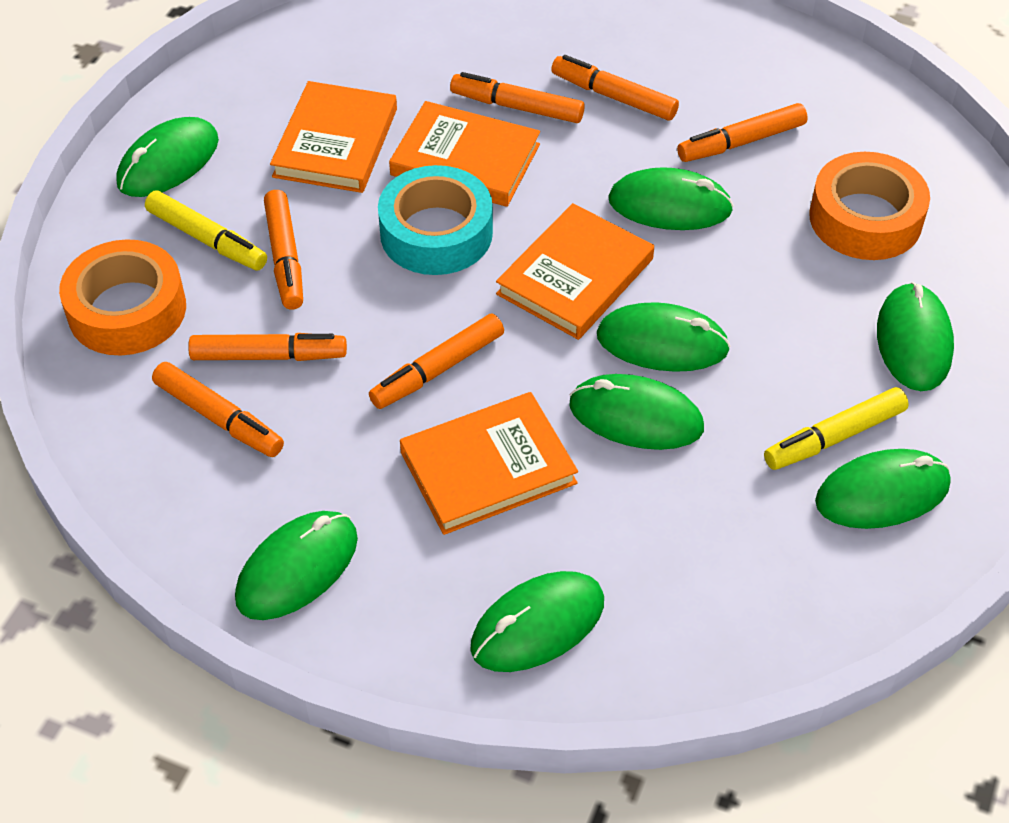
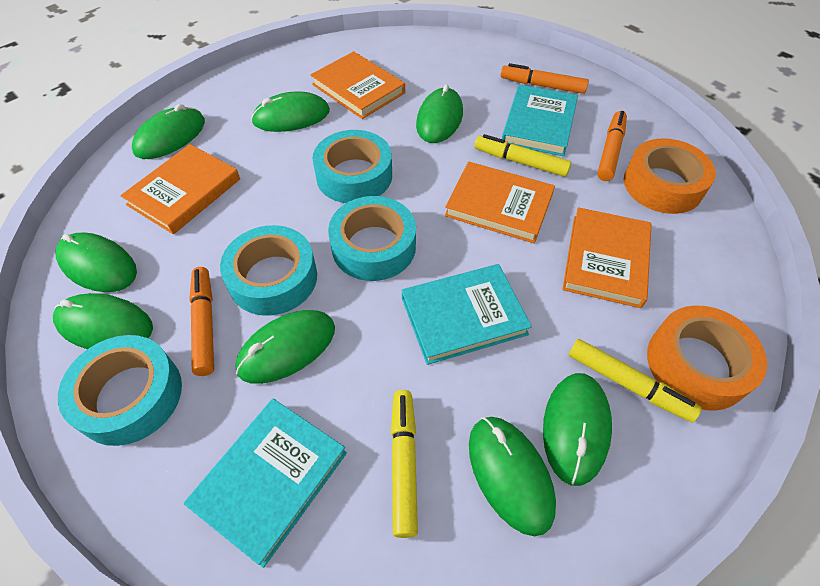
orange marker: [152,362,284,457] [188,333,347,361] [264,190,303,309] [369,313,504,409] [450,72,585,123] [551,55,679,120] [677,103,808,162] = 7 -> [189,267,214,376] [501,63,589,94] [597,111,627,181] = 3
turquoise book: none = 0 -> [184,399,347,568] [402,264,532,365] [502,85,578,156] = 3
turquoise tape: [378,165,493,275] = 1 -> [58,335,182,446] [220,225,317,316] [312,130,392,203] [328,196,416,281] = 4
yellow marker: [145,190,267,271] [764,387,909,470] = 2 -> [391,390,418,538] [474,134,571,177] [569,339,702,422] = 3

